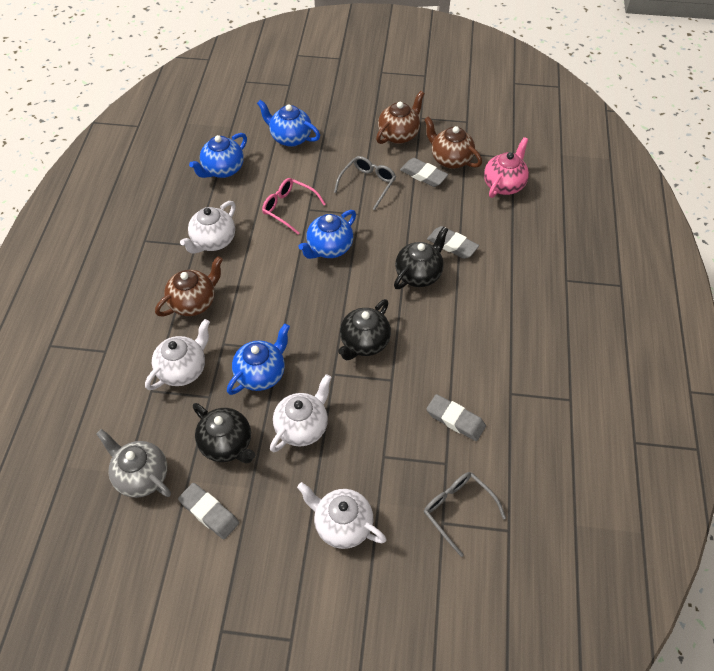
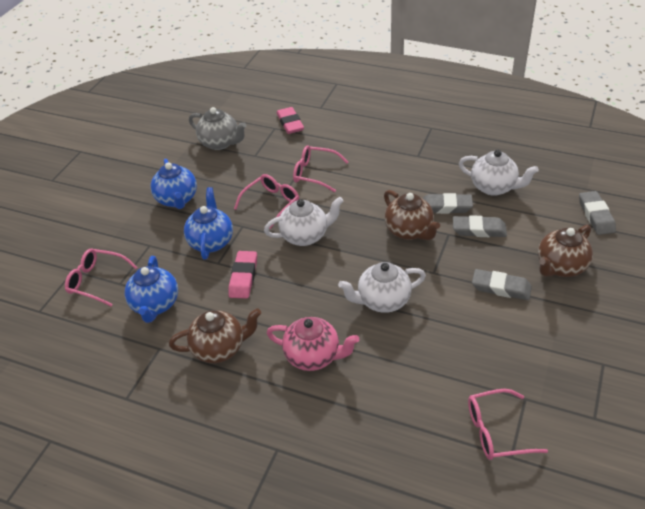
black teapot: [193,403,255,463] [338,299,391,360] [394,227,448,289] = 3 -> none = 0
blue teapot: [189,133,247,178] [227,324,290,395] [257,100,320,147] [299,210,356,259] = 4 -> [125,256,178,323] [150,159,197,209] [184,187,233,259] = 3
grey glasses: [334,156,396,210] [424,472,506,557] = 2 -> none = 0
pink eraser: none = 0 -> [229,251,257,299] [276,107,304,134] = 2
pink glasses: [262,178,326,234] = 1 -> [65,249,137,306] [234,174,299,229] [293,145,348,192] [468,389,548,460] = 4
white teapot: [145,319,210,390] [180,201,236,254] [270,374,332,452] [297,482,386,549] = 4 -> [264,197,344,246] [338,262,426,313] [459,150,539,196] = 3

